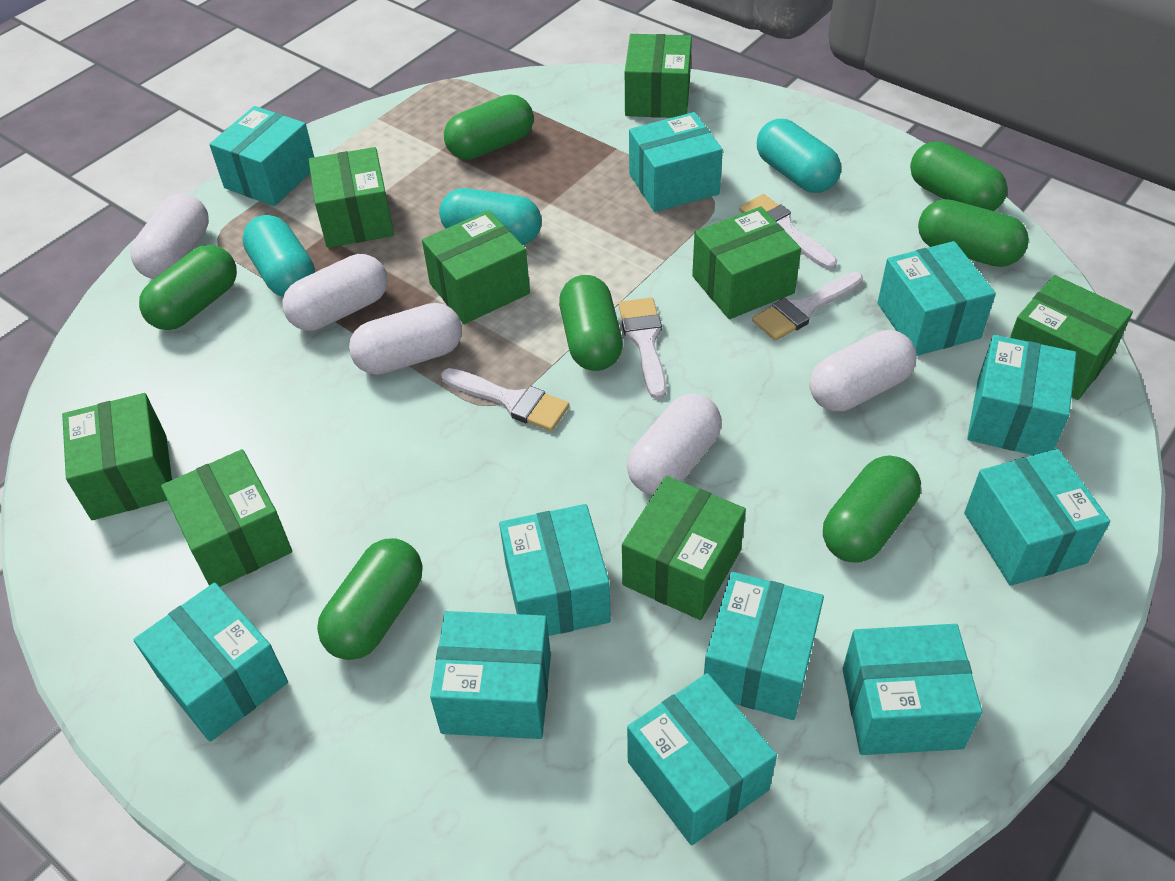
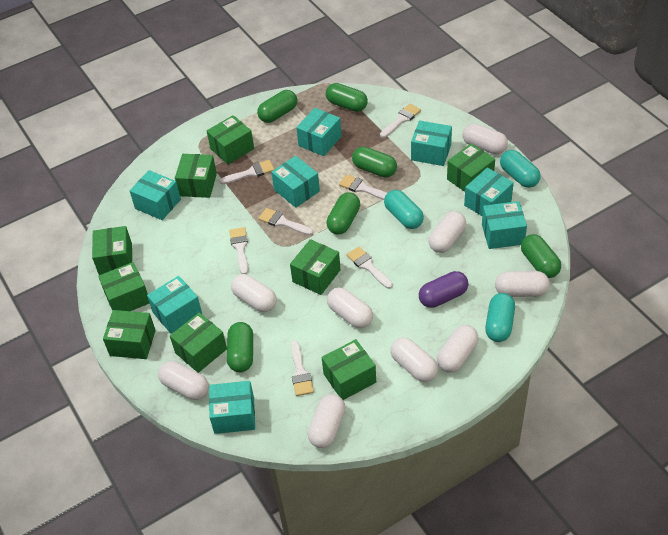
green box: [62,393,172,520] [161,449,292,587] [309,147,394,248] [422,210,530,324] [622,476,746,620] [625,34,692,118] [692,207,801,319] [1010,275,1133,400] = 8 -> [92,226,132,275] [98,262,149,311] [103,310,156,359] [170,312,227,373] [175,154,217,198] [207,115,254,164] [290,239,341,295] [322,339,376,400] [447,143,495,192] = 9
green capsule: [139,245,237,330] [317,538,422,660] [444,94,534,160] [559,275,623,371] [823,455,921,563] [910,141,1007,211] [918,199,1029,267] = 7 -> [227,322,253,372] [257,90,297,123] [326,83,368,112] [326,192,360,234] [352,147,397,177] [521,234,561,278] = 6
purple capsule: none = 0 -> [419,271,469,308] = 1
turquoise box: [133,583,288,742] [209,106,314,206] [430,611,551,739] [499,504,611,636] [627,673,777,845] [629,112,723,212] [704,572,824,720] [842,624,982,755] [877,241,996,356] [964,449,1110,586] [967,335,1076,455] = 11 -> [130,170,181,220] [147,276,202,334] [209,381,255,434] [271,156,320,208] [296,108,342,156] [411,121,452,166] [464,167,514,216] [482,201,527,249] = 8
white brush: [441,368,570,431] [618,298,666,399] [739,194,837,269] [752,272,863,341] = 4 -> [219,160,274,184] [229,227,248,274] [258,208,313,235] [291,340,314,396] [339,174,387,200] [347,247,393,289] [380,104,421,138] = 7
white capsule: [131,193,209,279] [283,254,388,331] [349,303,462,375] [627,393,722,495] [809,330,917,411] = 5 -> [158,361,209,400] [231,274,277,312] [308,394,345,448] [327,288,373,328] [390,337,438,382] [429,211,466,253] [437,325,478,373] [463,123,508,154] [495,271,550,297] = 9

